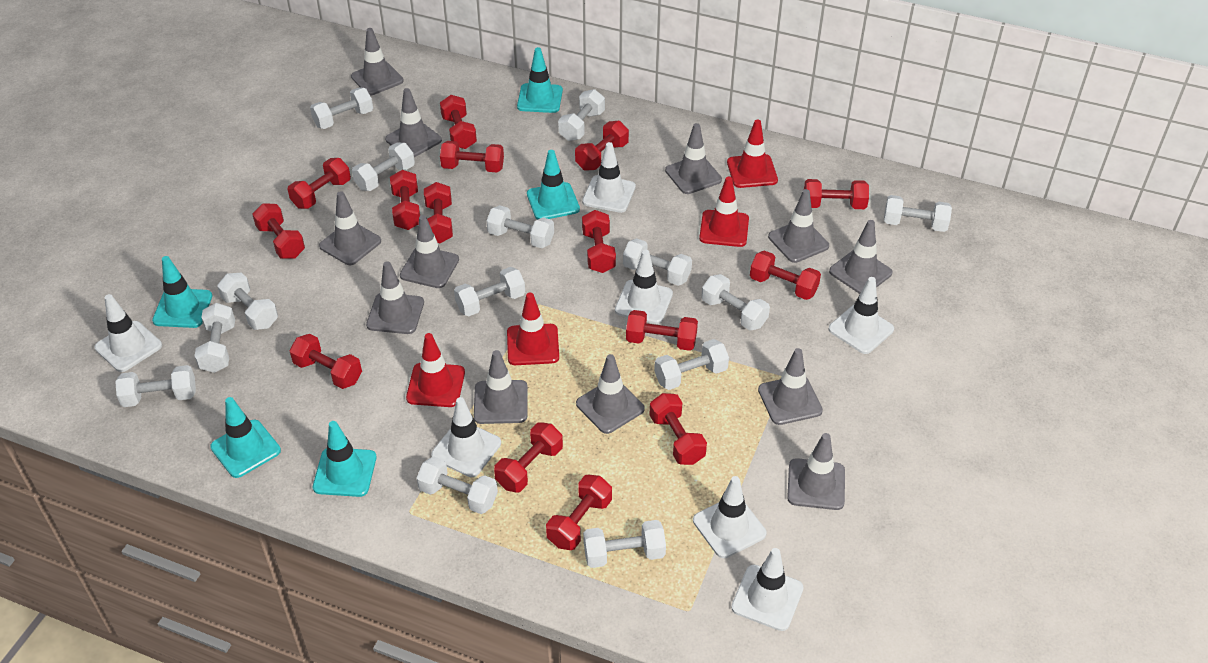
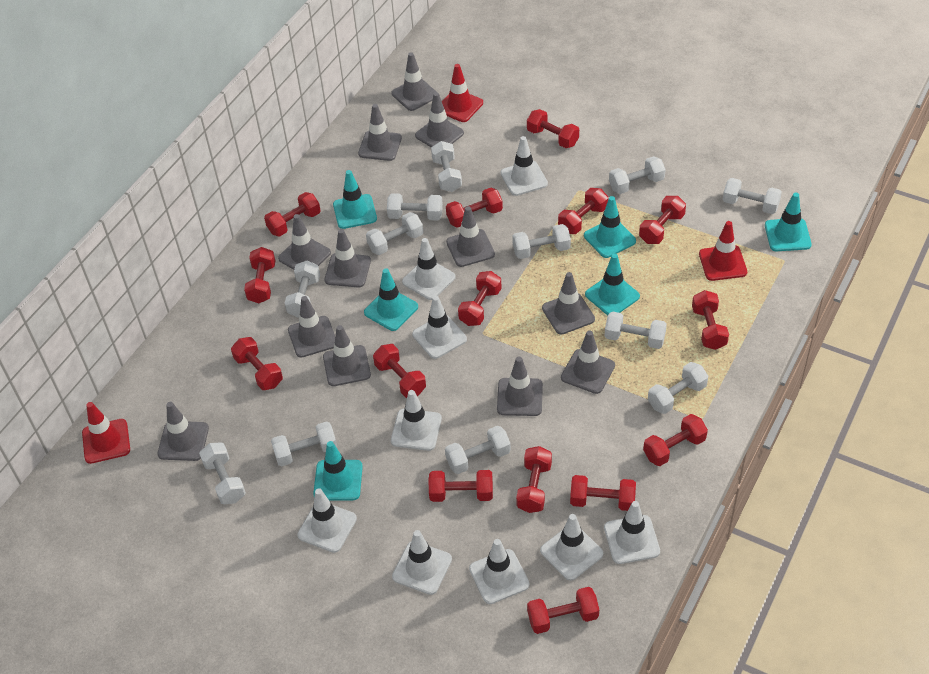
red traffic cone: [406,333,465,407] [507,293,559,365] [699,177,749,247] [727,120,778,188] = 4 -> [82,402,130,464] [442,64,483,122] [699,221,747,281] = 3
turquoise traffic cone: [152,256,212,328] [210,397,281,478] [313,421,376,497] [517,47,563,113] [527,150,580,220] = 5 -> [313,441,363,501] [333,170,377,229] [364,268,418,331] [584,196,636,258] [585,254,640,315] [765,192,812,251] = 6
white dumbbell: [115,365,196,407] [195,303,235,373] [217,272,278,330] [310,87,373,129] [352,143,415,191] [417,456,498,514] [454,267,525,316] [486,205,554,248] [558,89,605,141] [583,520,666,568] [623,238,692,286] [654,339,729,390] [701,274,770,330] [884,195,952,232] = 14 -> [199,442,246,504] [271,421,337,466] [285,261,320,318] [366,212,423,255] [387,193,443,221] [431,141,462,192] [445,426,511,474] [512,224,571,259] [605,311,667,349] [609,156,666,194] [648,362,708,414] [723,178,782,214] = 12
white traffic cone: [95,294,162,372] [431,397,501,477] [582,142,636,213] [615,250,673,324] [693,476,767,558] [731,548,803,631] [828,277,894,354] = 7 -> [297,488,357,553] [391,390,442,451] [392,530,452,595] [402,238,456,300] [412,296,467,359] [469,539,530,604] [501,136,548,196] [540,514,603,581] [604,501,660,564] = 9

